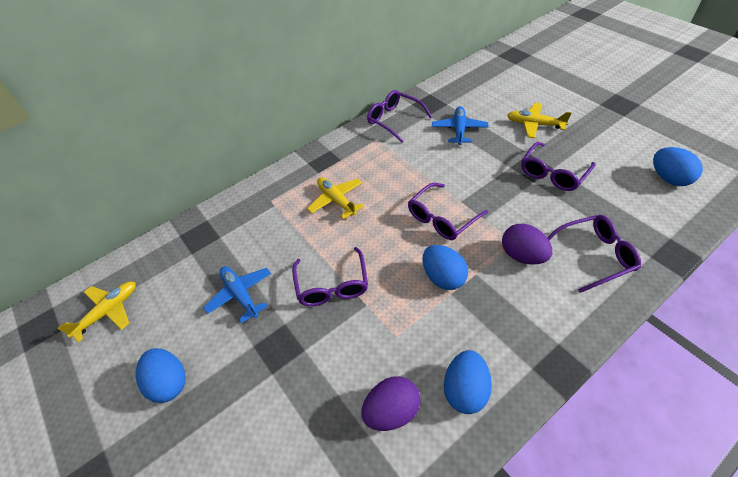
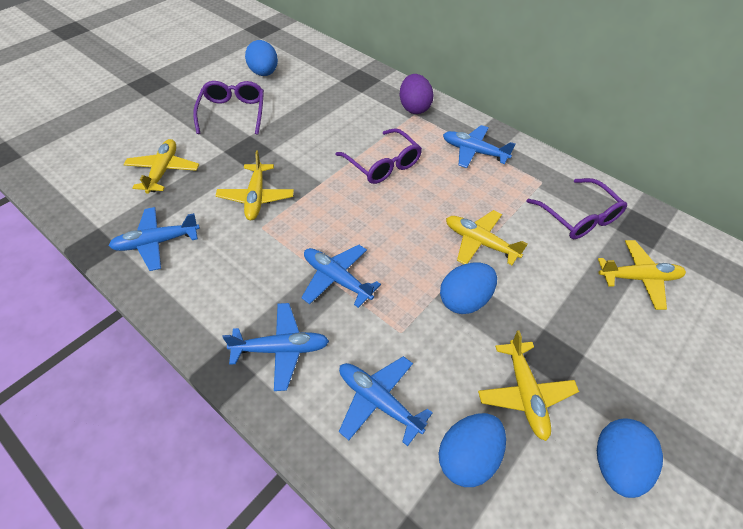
blue plane: [203,266,271,323] [432,106,488,145] = 2 -> [109,207,200,271] [222,303,329,391] [301,245,381,308] [339,356,433,446] [443,125,515,168] = 5
purple egg: [361,376,421,431] [502,224,552,264] = 2 -> [400,74,434,114] = 1
purple glasses: [292,247,368,306] [367,90,432,143] [408,183,488,240] [521,142,596,191] [547,215,641,293] = 5 -> [193,81,264,135] [335,128,422,184] [526,178,627,239] = 3
yellow plane: [57,281,136,342] [307,177,364,219] [507,103,572,138] = 3 -> [123,139,199,194] [216,150,294,220] [446,210,528,265] [478,330,579,441] [598,240,686,310] = 5

